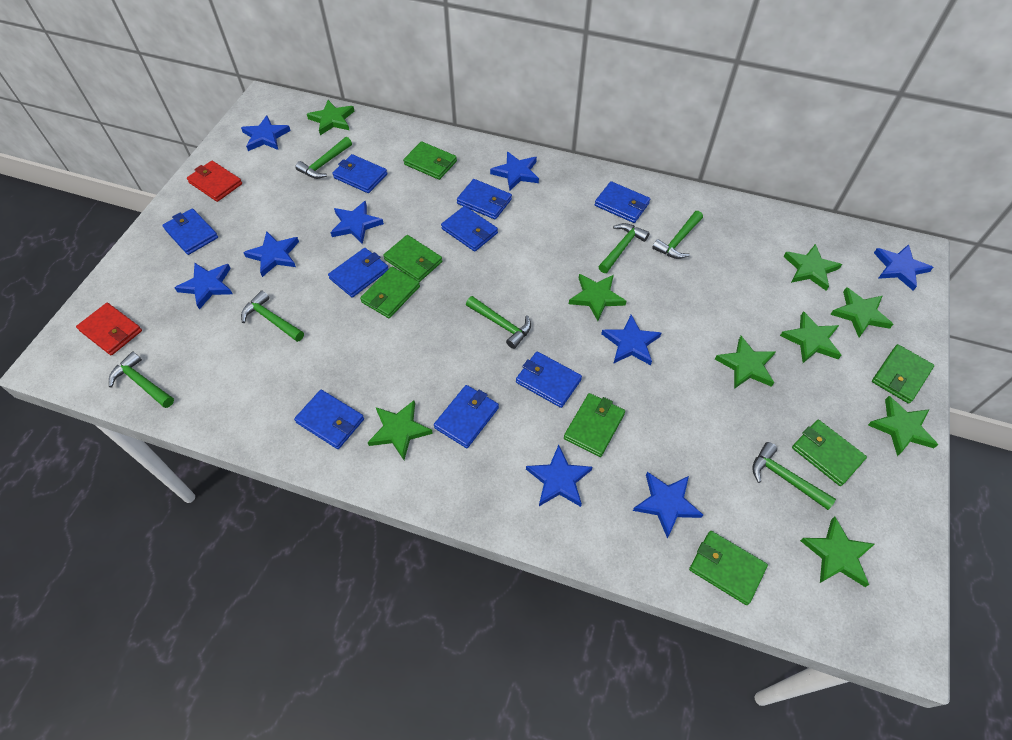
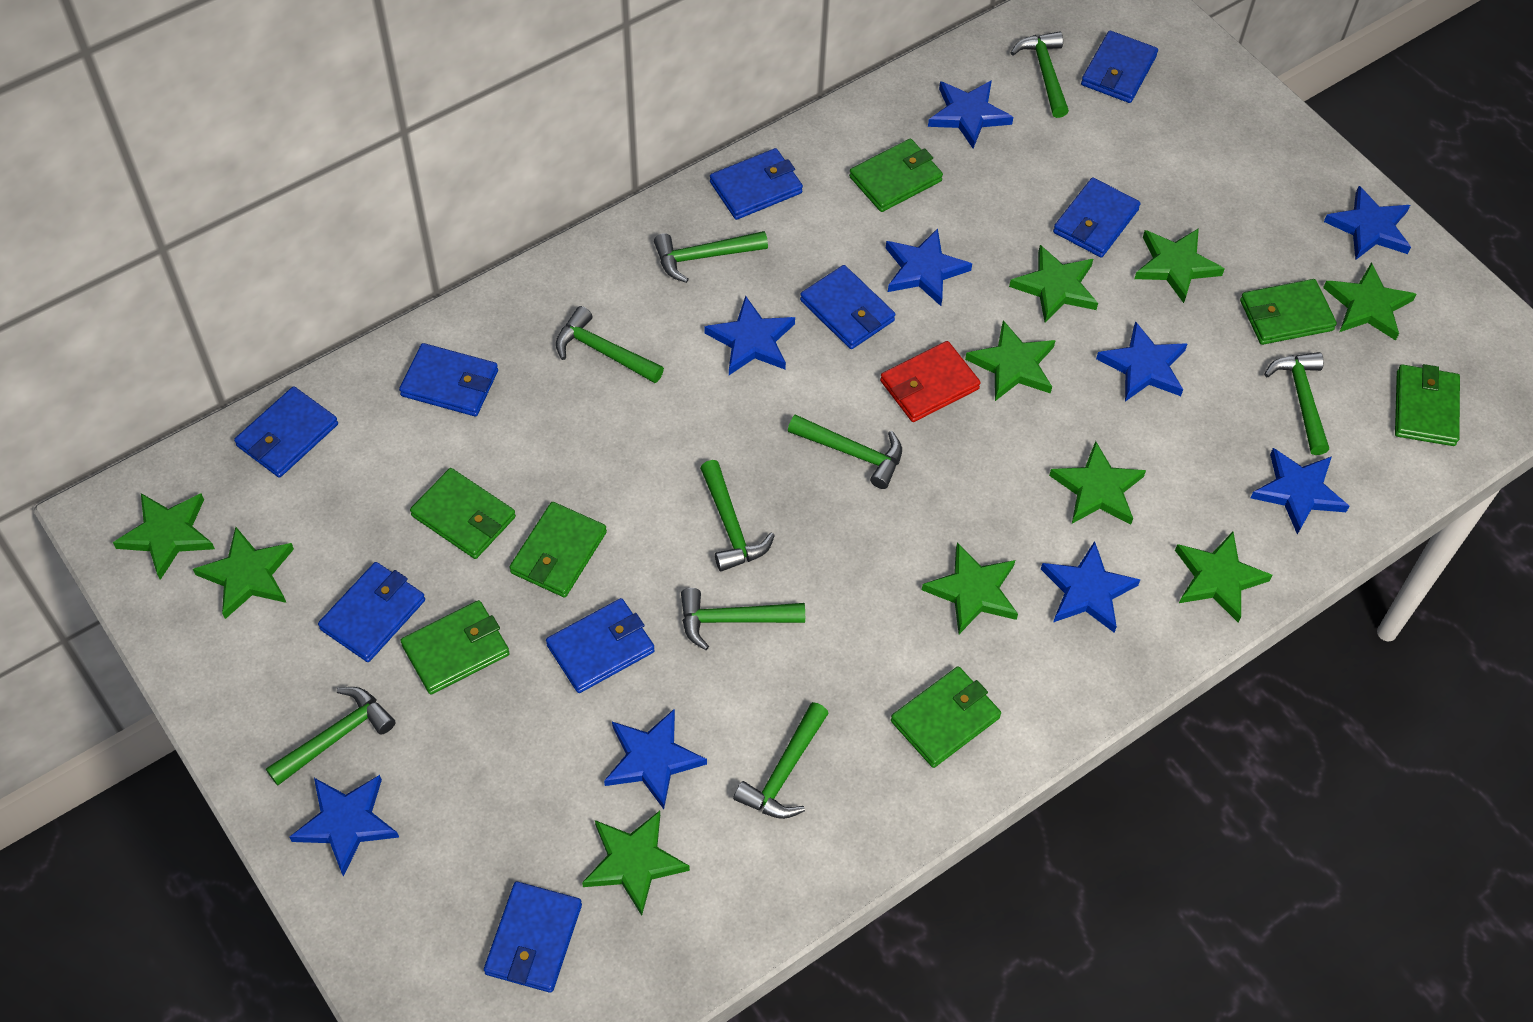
green hammer: [109,351,174,408] [241,291,304,342] [295,137,352,179] [466,296,531,349] [598,223,650,273] [652,211,703,259] [752,442,836,510] = 7 -> [266,687,395,786] [556,306,664,383] [654,231,768,283] [681,588,805,650] [700,460,775,572] [733,702,829,819] [788,414,902,489] [1011,31,1069,118] [1264,352,1329,455] = 9
green star: [307,100,354,135] [367,400,433,460] [569,274,626,321] [715,336,775,389] [780,311,841,363] [783,244,842,291] [800,517,875,587] [830,287,893,337] [868,396,938,456] = 9 -> [113,493,215,580] [193,527,294,619] [582,811,690,916] [922,542,1018,634] [965,320,1056,401] [1009,245,1098,323] [1049,441,1146,525] [1134,228,1224,303] [1175,532,1273,622] [1323,262,1416,341] = 10
red wallet: [76,303,142,355] [187,161,242,202] = 2 -> [880,341,981,422] = 1

